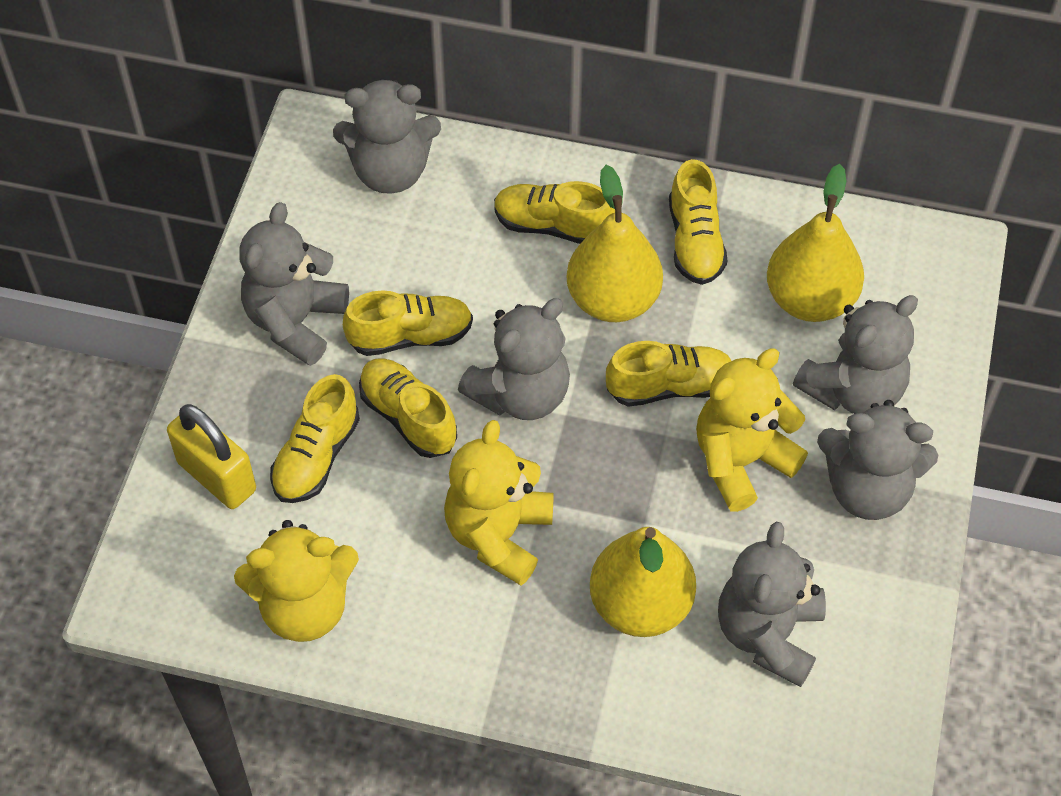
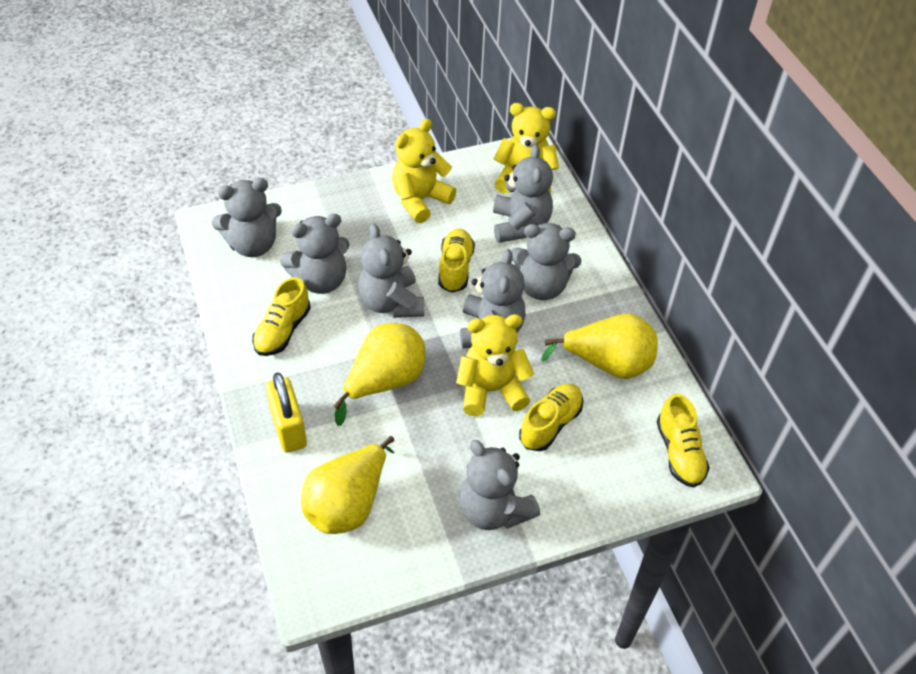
grey teddy bear: [239,202,349,366] [333,79,441,194] [458,298,570,420] [718,522,826,687] [793,295,918,414] [817,400,938,520] = 6 -> [212,178,282,257] [280,214,350,294] [358,224,424,318] [459,440,540,530] [460,249,526,348] [493,145,553,243] [511,223,581,300] = 7
yellow shoe: [270,374,360,503] [343,290,473,356] [359,358,457,458] [494,181,615,244] [606,341,731,407] [669,159,727,285] = 6 -> [252,277,311,356] [438,229,475,293] [519,384,583,451] [657,394,710,488] = 4

